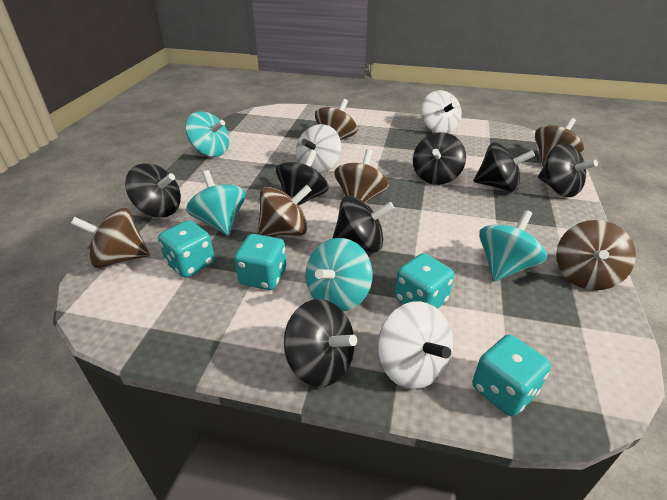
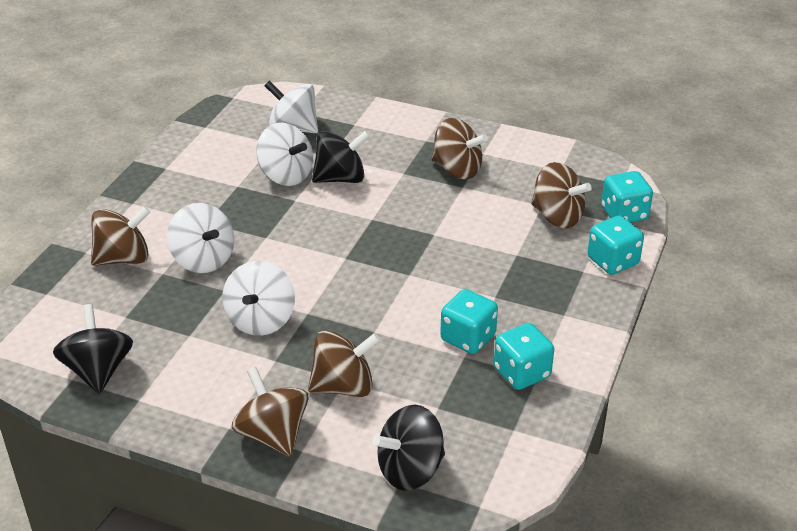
black spinning top: [125,163,181,218] [276,150,329,205] [284,299,357,387] [332,196,394,253] [413,132,466,185] [473,143,535,192] [538,143,598,197] = 7 -> [53,304,133,394] [312,131,370,183] [372,405,445,491] = 3
brown spinning top: [71,208,150,268] [258,185,311,236] [315,99,358,140] [334,149,389,203] [534,118,584,166] [556,220,636,290] = 6 -> [91,206,150,266] [232,367,309,457] [308,330,380,397] [431,118,488,179] [531,162,592,228] = 5
turquoise spinning top: [186,111,229,157] [186,170,245,235] [305,238,373,311] [479,210,547,281] = 4 -> none = 0
white spinning top: [296,124,341,174] [378,301,453,389] [421,90,462,133] = 3 -> [167,203,234,273] [222,261,295,336] [256,123,313,186] [264,81,318,133] = 4

